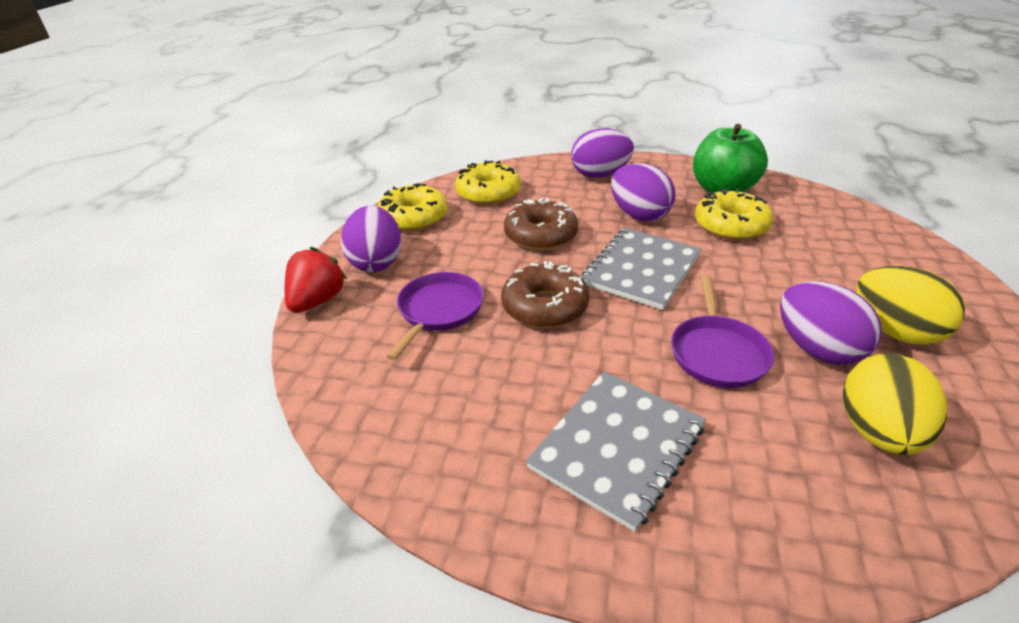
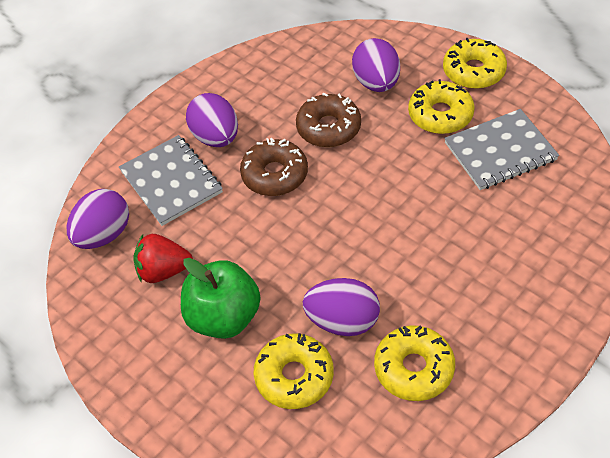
purple pan: [386,272,484,361] [671,275,774,388] = 2 -> none = 0
yellow donut: [378,183,448,231] [455,160,521,205] [695,189,773,240] = 3 -> [253,333,334,409] [374,325,455,401] [408,79,475,134] [443,38,507,89] = 4
yellow egg: [843,353,947,455] [856,266,965,345] = 2 -> none = 0

